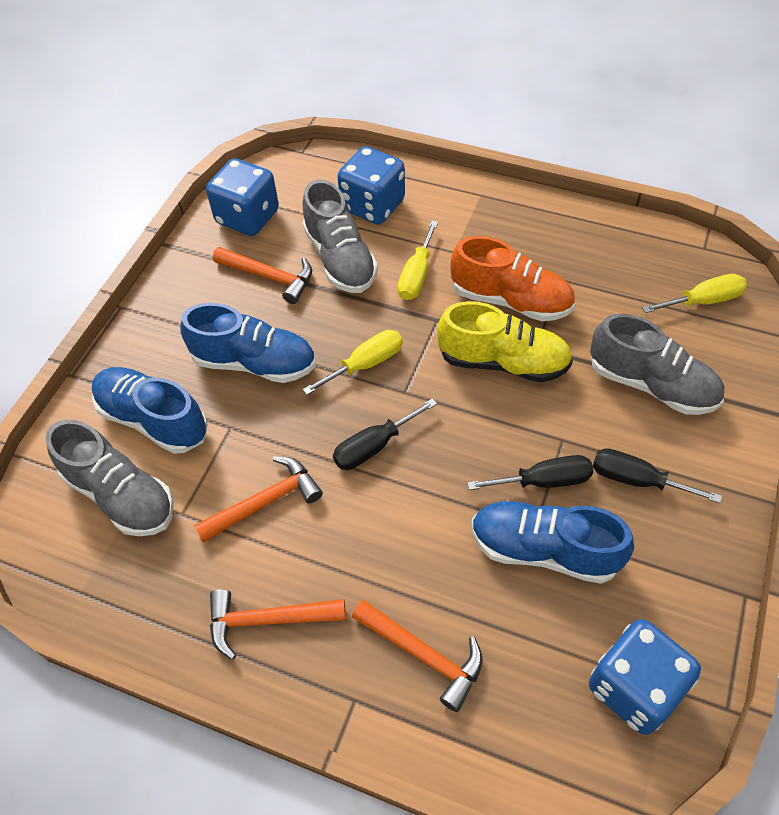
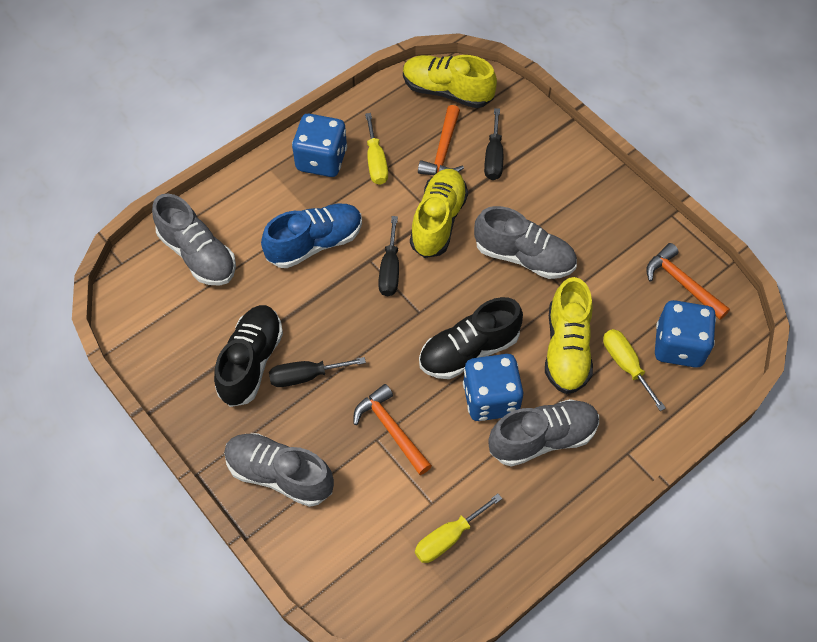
black shoe: none = 0 -> [214,305,283,407] [419,297,523,379] = 2
blue shoe: [92,367,208,454] [180,303,316,383] [472,501,634,584] = 3 -> [261,204,362,268] = 1
grey shoe: [45,420,174,536] [303,179,378,293] [590,313,724,415] = 3 -> [152,194,236,286] [224,433,334,507] [474,206,577,279] [489,399,599,467] = 4
orange hammer: [194,456,323,543] [210,589,346,660] [213,247,312,304] [352,600,483,712] = 4 -> [353,384,432,475] [418,105,464,175] [646,243,730,320] = 3
orange shoe: [450,236,575,321] = 1 -> none = 0
yellow shoe: [437,301,573,382] = 1 -> [403,55,497,108] [410,169,468,258] [545,277,593,394] = 3

